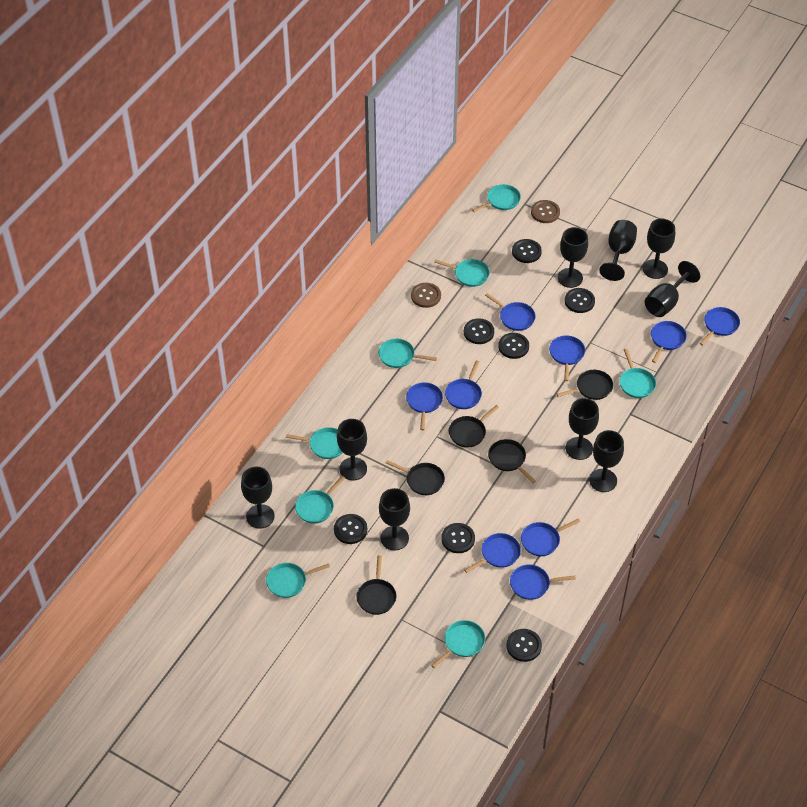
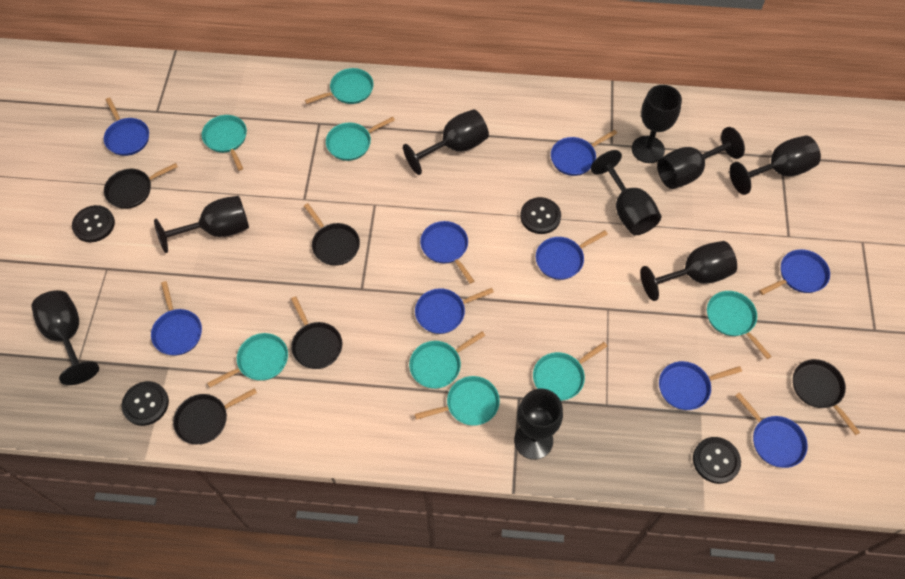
black button: [334,514,367,544] [441,523,475,553] [464,318,494,344] [498,333,529,359] [507,629,542,662] [512,239,542,263] [565,288,595,313] = 7 -> [72,205,115,242] [122,381,169,426] [520,197,561,234] [693,437,741,484] = 4
brown button: [411,283,441,308] [531,200,560,223] = 2 -> none = 0

